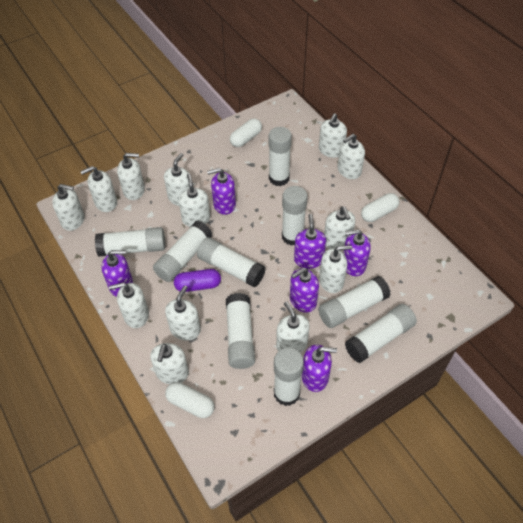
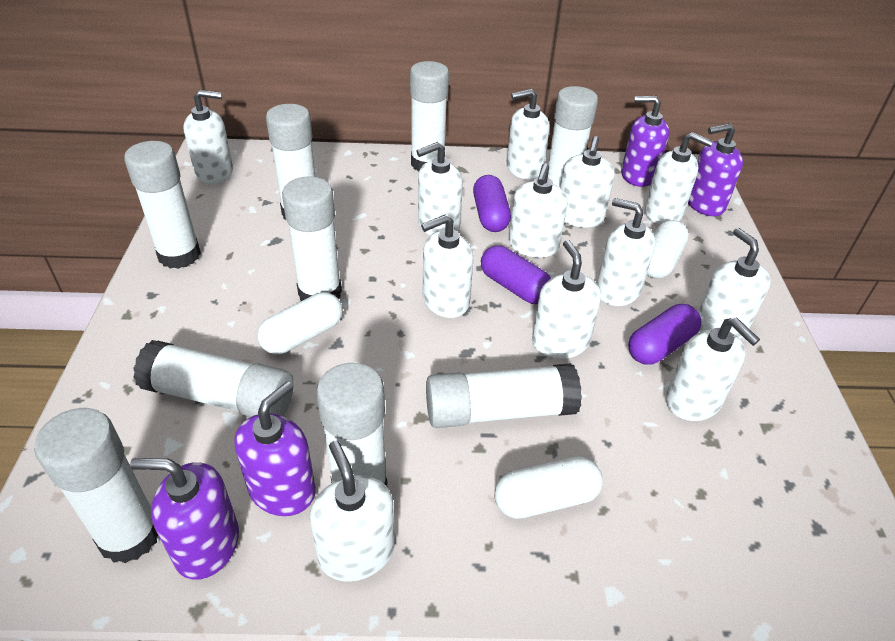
purple capsule: [174,269,221,292] = 1 -> [473,175,511,232] [481,246,551,304] [628,304,701,365] = 3
purple soap dispenser: [101,250,133,297] [207,168,236,215] [290,268,319,313] [294,214,326,269] [302,344,337,392] [343,229,371,276] = 6 -> [130,458,239,580] [234,381,316,516] [621,96,669,187] [688,123,743,216] = 4
white soap dispenser: [52,184,85,231] [80,166,117,212] [109,283,149,328] [117,153,145,200] [150,343,189,384] [164,153,190,206] [165,285,201,341] [179,173,210,227] [276,301,309,353] [319,113,347,158] [319,245,352,293] [324,206,355,249] [337,134,365,179] = 13 -> [183,90,233,184] [310,441,395,582] [417,142,463,235] [421,214,473,318] [507,89,550,179] [509,163,567,257] [532,240,601,359] [560,136,615,227] [597,198,655,306] [645,132,713,224] [666,318,760,421] [698,228,771,339] = 12

